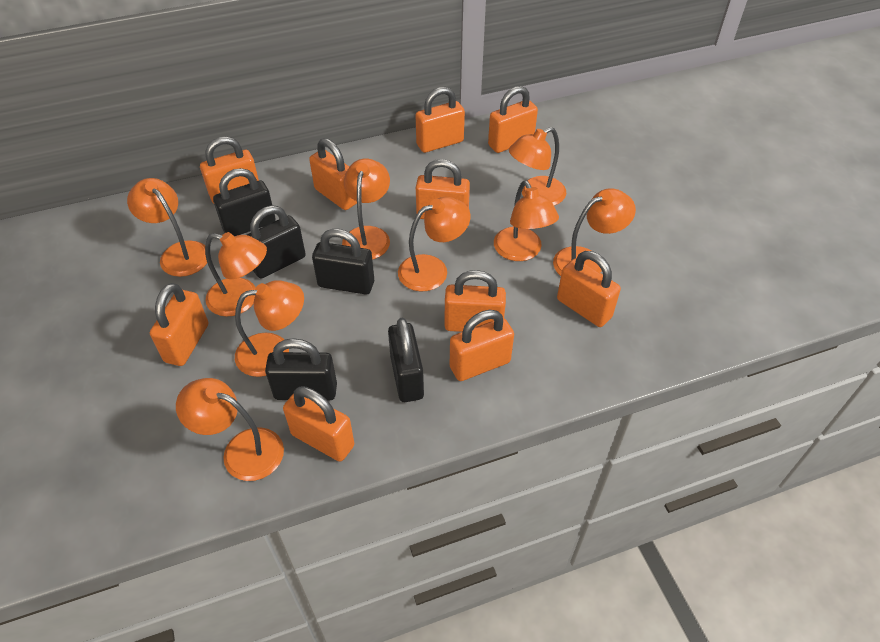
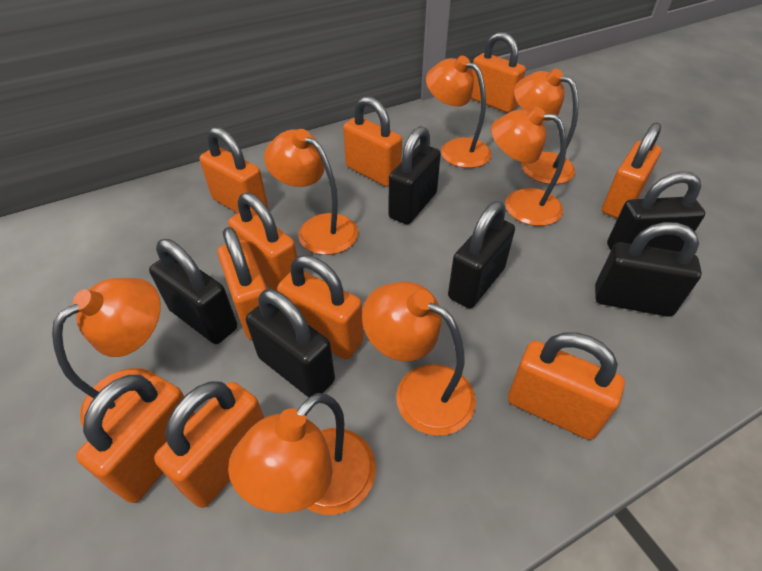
black padlock: [213,168,276,236] [247,206,306,278] [265,338,337,400] [312,229,374,294] [388,318,424,402] = 5 -> [149,239,237,344] [246,289,335,398] [388,126,441,224] [448,201,515,308] [595,222,702,317] [607,172,705,252] = 6
orange lamp: [127,178,207,277] [176,378,284,481] [205,232,267,317] [235,280,304,377] [342,158,390,260] [398,197,471,292] [494,180,559,261] [509,127,566,206] [553,188,636,276] = 9 -> [52,278,161,426] [228,393,376,515] [264,129,358,255] [362,282,476,436] [426,56,492,168] [491,107,566,226] [514,69,579,185] = 7

